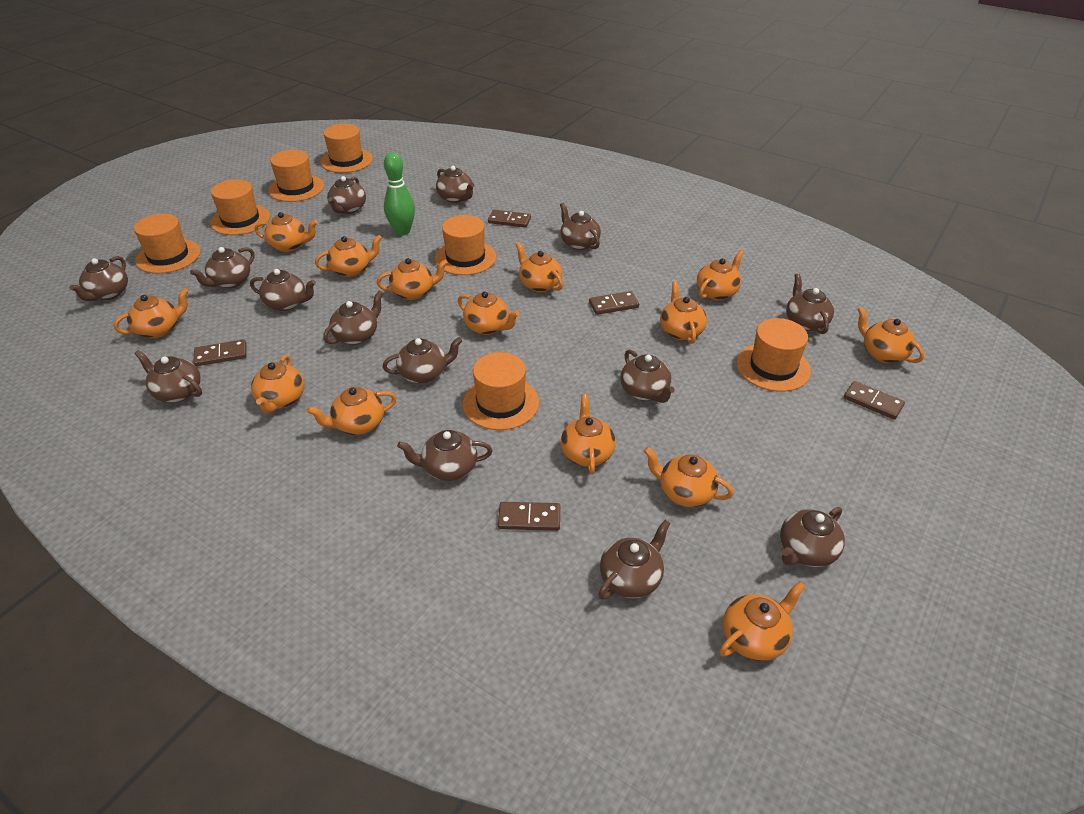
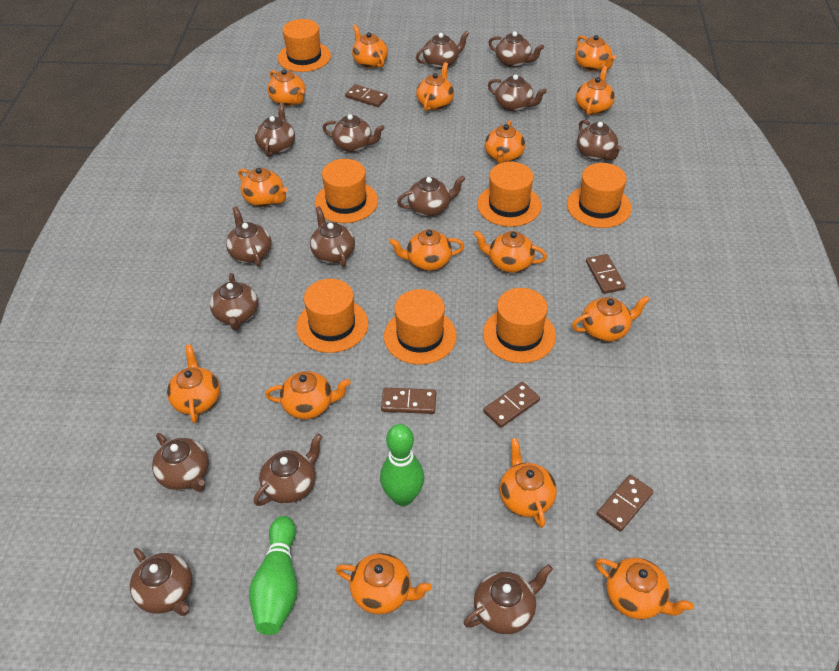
green bowling pin: [384,152,415,236] = 1 -> [249,516,297,635] [380,424,424,506] = 2
orange teapot: [114,288,189,338] [251,355,304,413] [255,212,318,252] [307,387,396,435] [315,235,382,277] [377,258,448,300] [458,291,520,335] [515,242,563,292] [561,394,616,474] [644,447,734,507] [660,281,707,344] [697,250,744,300] [719,582,806,661] [857,307,924,363] = 14 -> [167,344,220,423] [238,168,288,207] [265,371,351,419] [268,69,305,106] [335,553,432,614] [352,24,388,68] [389,229,464,271] [416,62,454,111] [474,231,547,273] [485,120,525,164] [500,438,557,528] [572,296,650,342] [575,35,616,72] [576,66,615,116] [595,558,694,619] = 15

